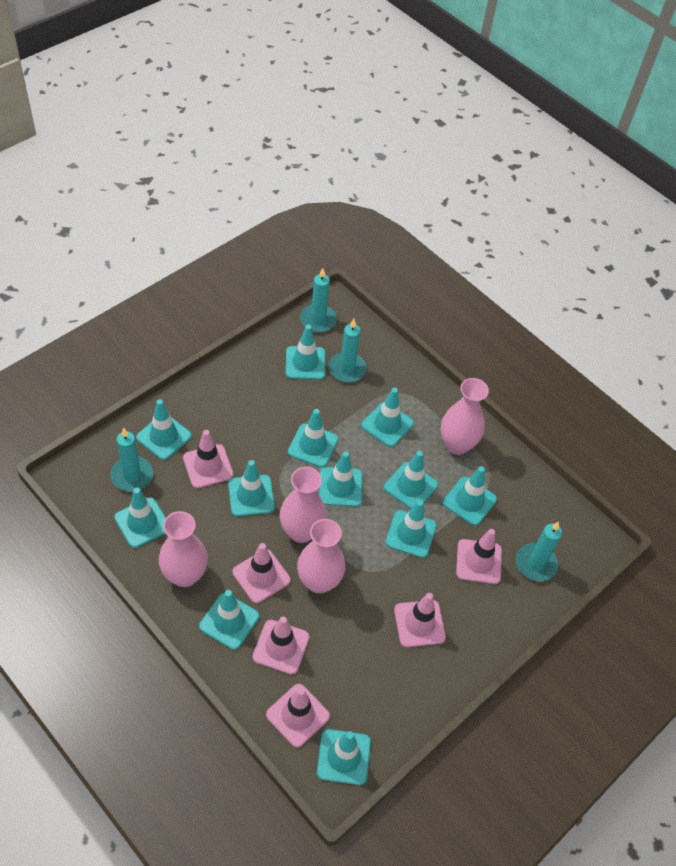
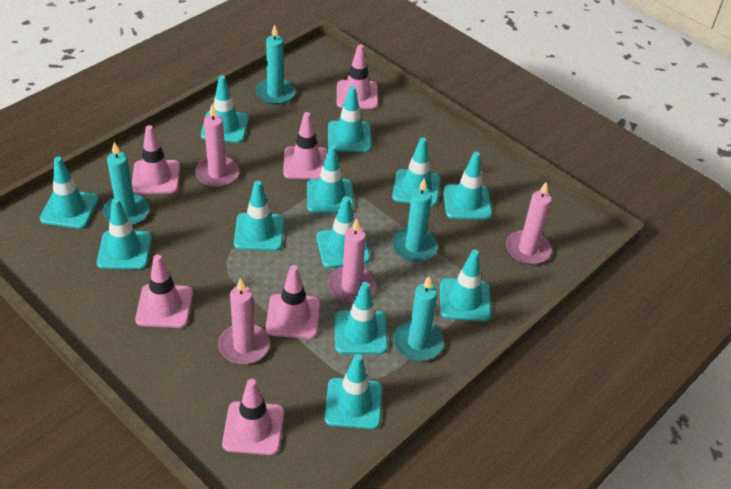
pink candle: none = 0 -> [195,104,239,187] [218,278,270,364] [328,218,376,303] [506,181,552,265] = 4
pink vase: [159,511,208,587] [280,467,326,543] [297,519,345,594] [441,378,489,455] = 4 -> none = 0

